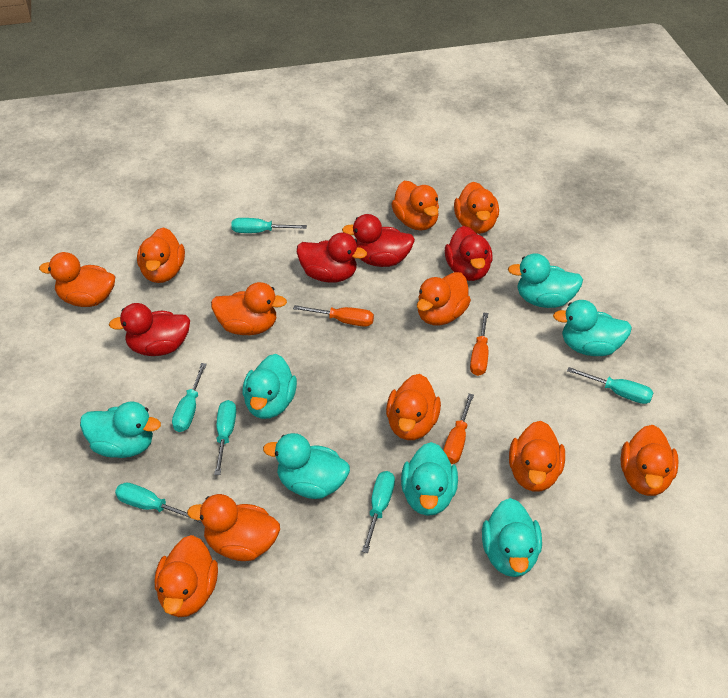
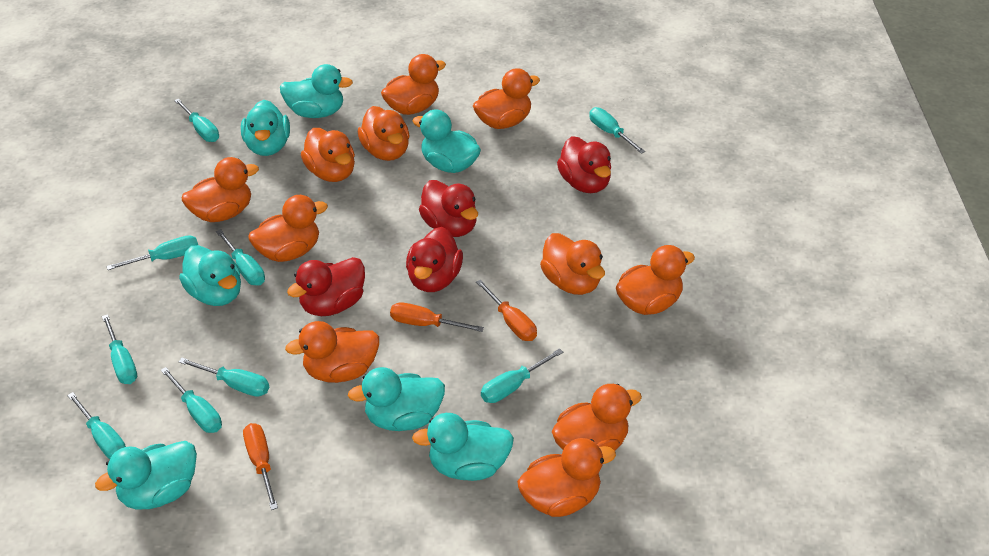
turquoise screwdriver: [115,482,201,523] [172,363,207,432] [214,400,236,475] [231,218,307,233] [362,471,395,553] [567,367,654,404] = 6 -> [67,392,126,459] [102,314,137,384] [106,235,198,270] [161,367,222,433] [174,99,219,142] [178,358,269,397] [216,229,265,285] [481,348,563,403] [589,107,646,154] = 9

